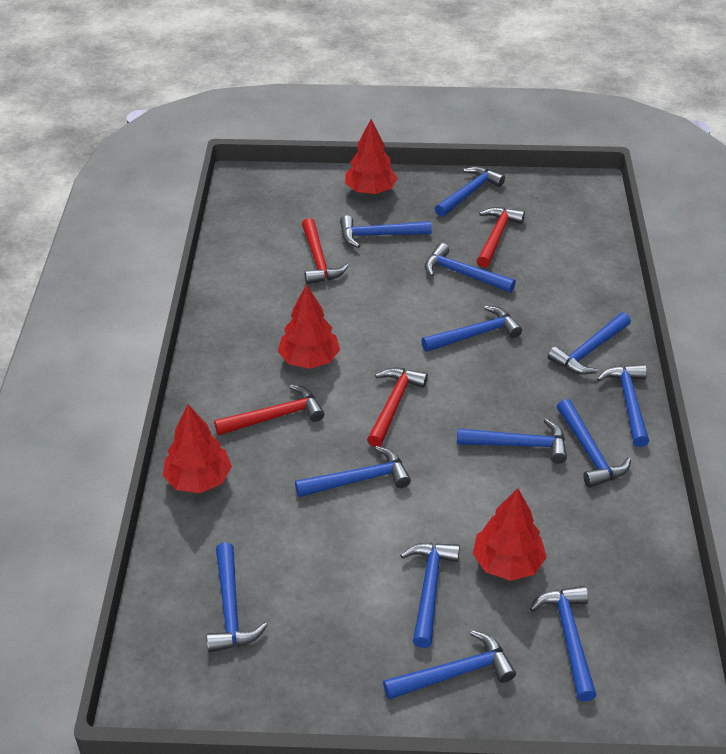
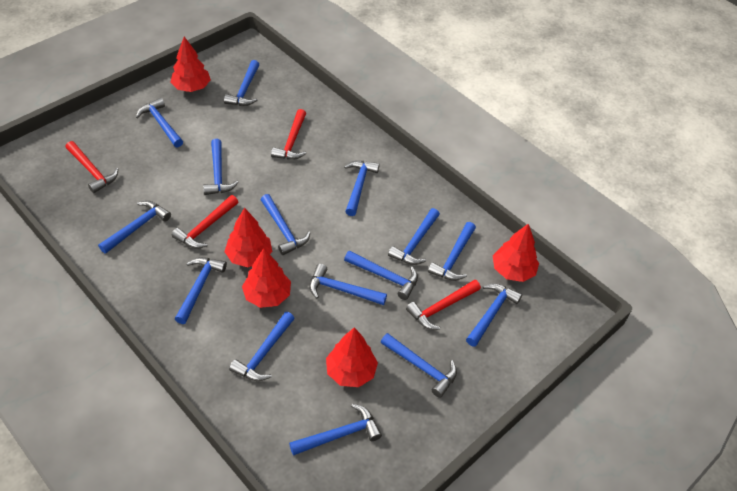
blue hammer: [206,542,268,652] [295,446,411,497] [340,215,431,248] [383,630,516,699] [400,542,460,648] [421,305,522,352] [425,243,516,293] [435,166,505,217] [457,419,567,464] [530,586,597,701] [548,312,631,375] [557,399,631,488] [597,364,649,447] = 13 -> [98,201,171,254] [136,98,183,148] [175,257,227,324] [203,139,239,195] [224,60,260,106] [229,312,295,381] [261,194,311,255] [289,404,382,456] [309,264,387,305] [344,161,380,216] [344,251,418,300] [381,333,457,398] [388,208,440,265] [428,222,476,281] [466,283,522,347] = 15
red tree: [163,404,232,493] [278,284,340,369] [345,119,398,194] [473,488,547,581] = 4 -> [170,37,211,92] [225,208,272,267] [242,248,291,308] [326,328,378,387] [493,224,539,282] = 5

